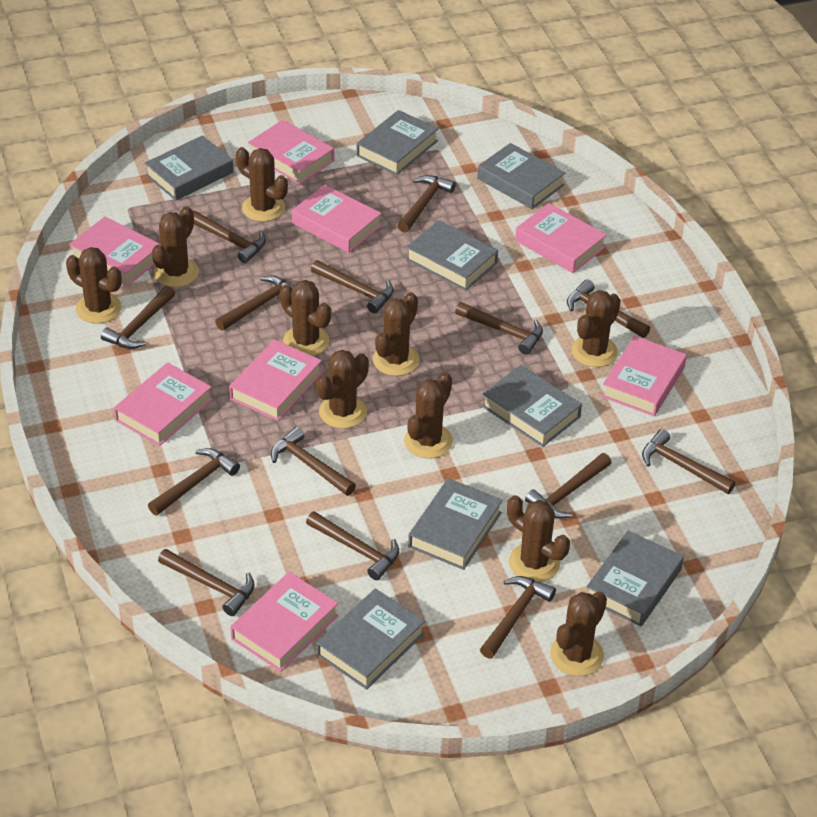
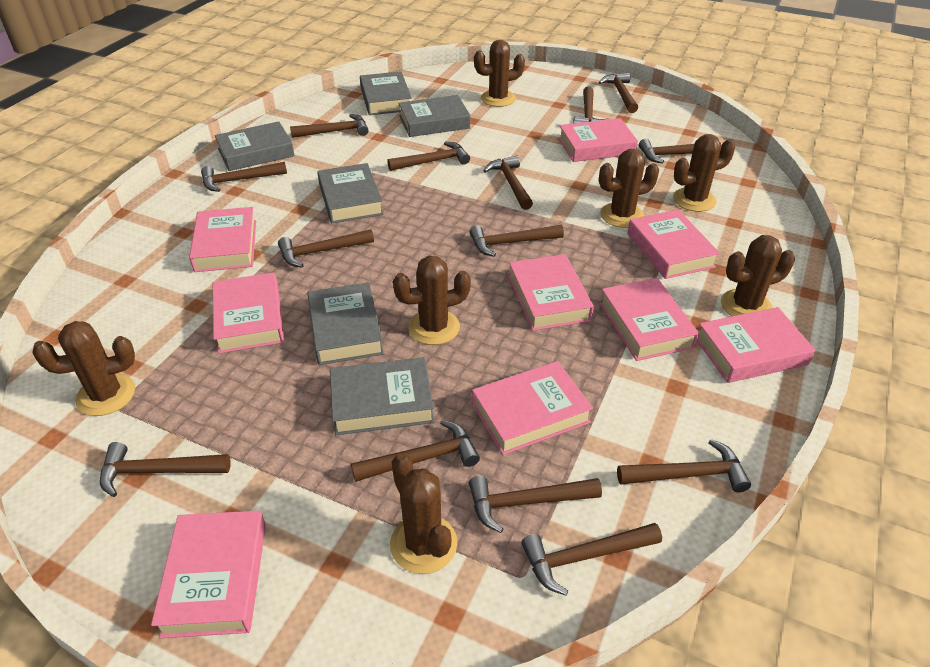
brown cactus: [66,247,122,324] [152,206,199,287] [236,147,288,222] [280,280,331,356] [316,350,369,429] [373,292,419,376] [404,372,453,459] [507,495,570,582] [550,591,607,676] [571,290,621,367] = 10 -> [33,321,135,416] [390,453,458,574] [393,256,471,345] [474,40,525,107] [599,149,659,228] [673,134,735,212] [721,235,795,316] = 7
grey book: [145,135,233,201] [316,588,425,690] [356,110,438,175] [406,220,498,291] [408,478,503,570] [477,143,565,209] [482,365,582,447] [587,530,684,627] = 8 -> [215,121,295,171] [307,282,384,365] [317,163,384,223] [330,357,434,435] [360,71,412,115] [398,95,470,137] = 6
pink book: [69,216,161,286] [114,362,213,446] [229,339,322,421] [230,572,339,672] [248,120,334,184] [292,185,382,253] [515,203,607,273] [601,336,687,416] = 8 -> [151,511,266,638] [189,207,256,272] [213,273,284,354] [472,361,593,455] [508,254,594,331] [558,118,638,162] [599,278,699,361] [627,209,720,279] [697,307,815,383] = 9

